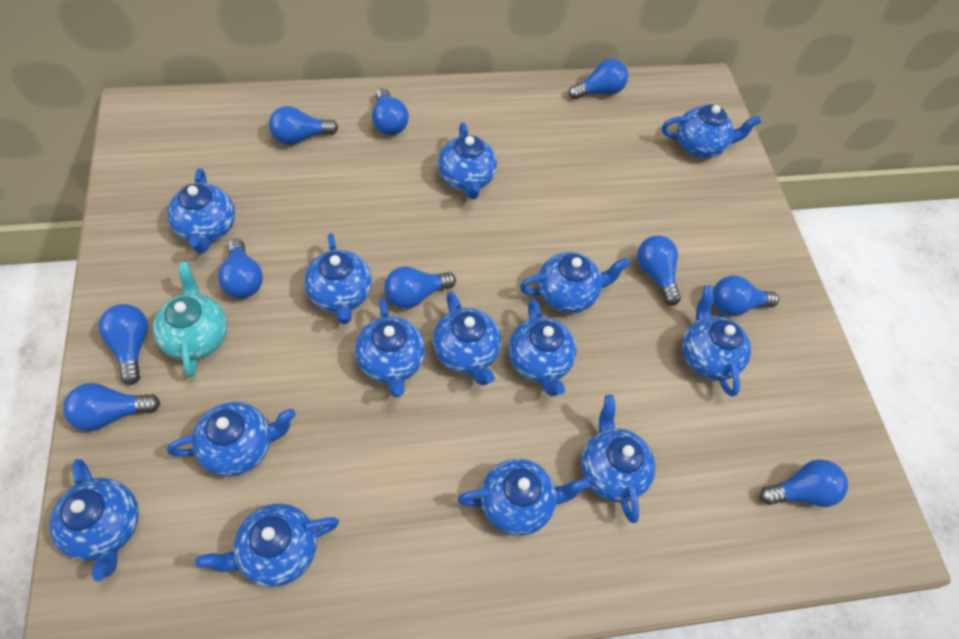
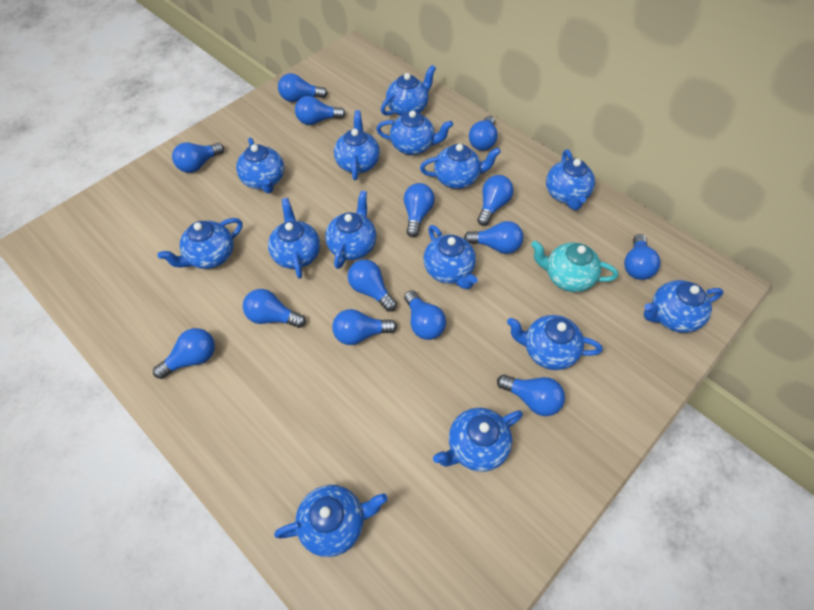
blue light bulb: [63,383,160,431] [98,304,148,385] [218,238,263,298] [269,106,338,145] [372,88,409,135] [384,267,456,309] [569,59,628,99] [637,236,681,306] [713,276,779,316] [760,459,848,507] = 10 -> [153,328,215,379] [172,143,224,173] [243,289,306,328] [278,73,328,102] [295,96,346,125] [332,309,397,345] [348,259,397,312] [404,183,435,237] [404,290,446,340] [464,221,523,254] [469,116,498,151] [477,175,514,226] [497,375,565,416] [624,234,660,280] = 14

